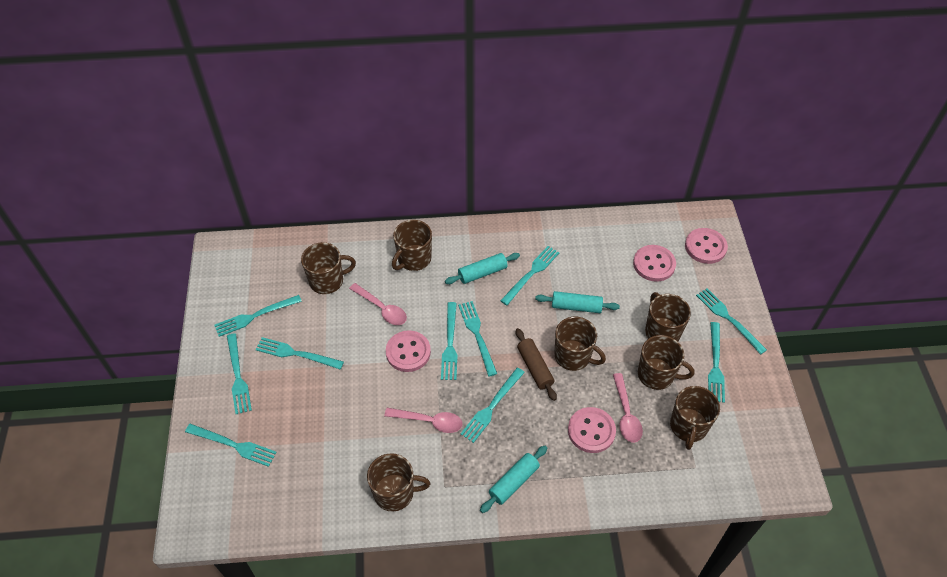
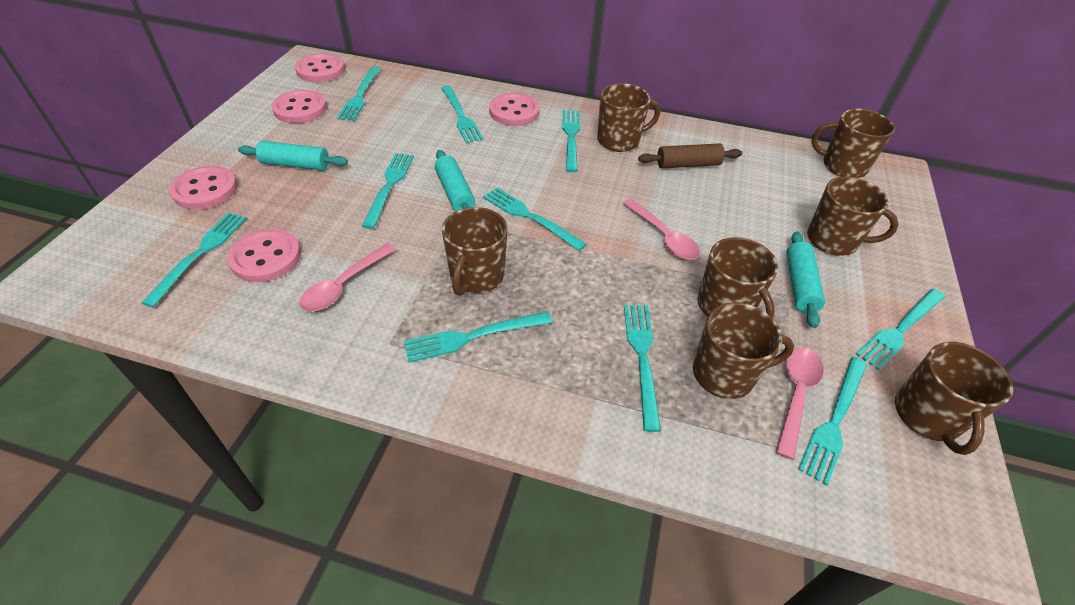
pink button: [386,330,431,372] [568,407,616,453] [633,245,676,282] [685,228,728,264] = 4 -> [169,166,238,210] [227,229,301,282] [271,90,327,123] [295,53,345,82] [489,93,540,126] = 5

